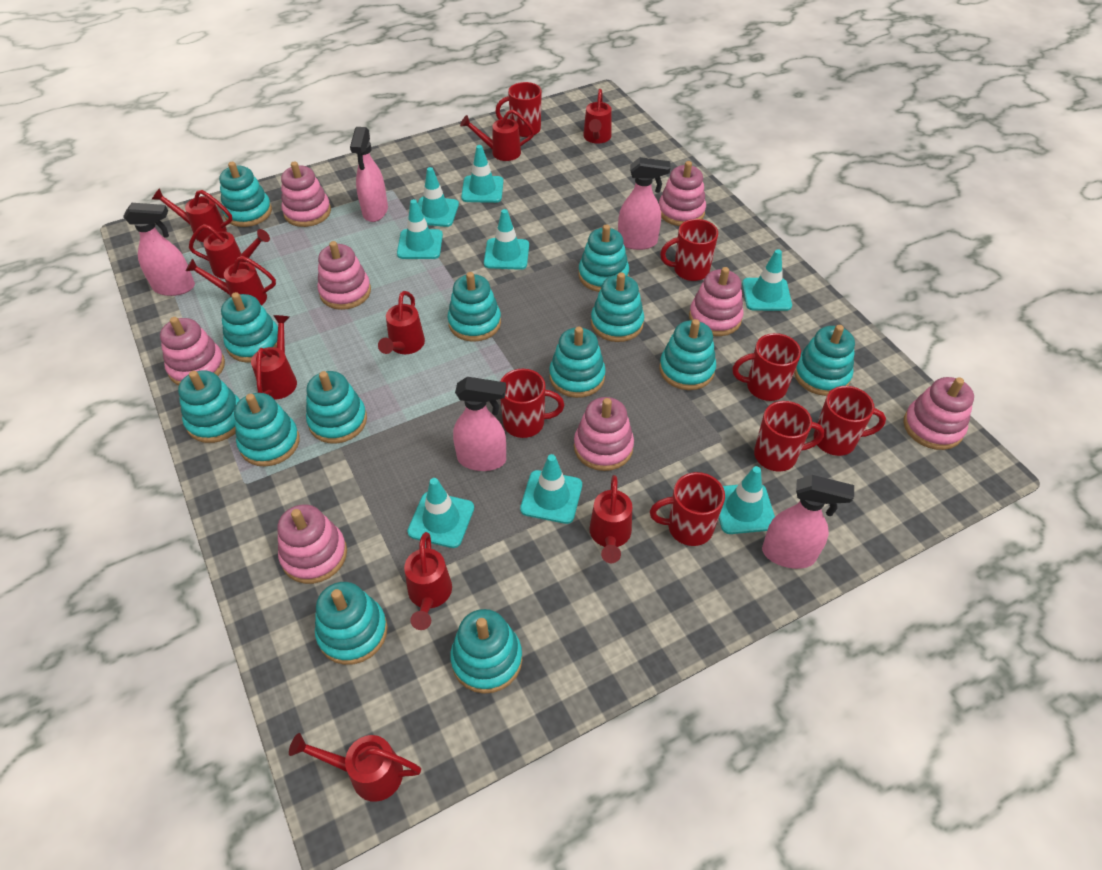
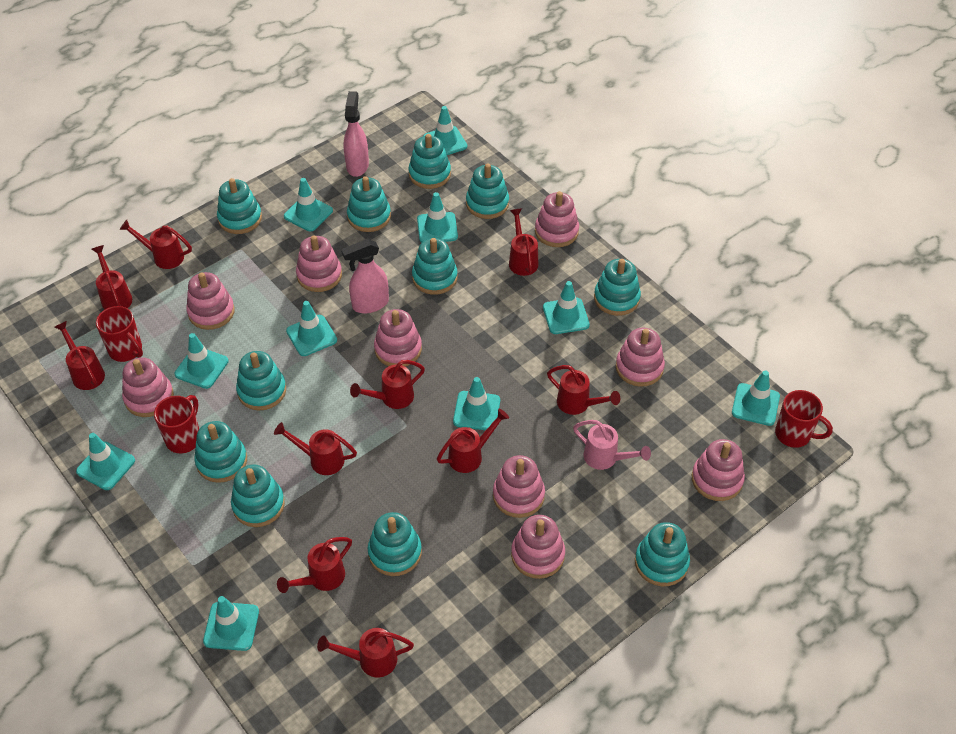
pink spray bottle: [123,203,195,296] [350,127,388,222] [453,377,506,471] [618,157,670,250] [762,475,854,569] = 5 -> [341,239,389,313] [343,91,369,177] = 2
pink stacking toy: [160,317,225,385] [277,504,347,584] [281,161,331,227] [317,241,371,310] [574,397,634,471] [659,161,706,226] [689,267,744,336] [904,377,974,450] = 8 -> [122,357,174,417] [186,272,235,330] [296,235,342,292] [374,309,422,366] [493,455,545,518] [511,515,565,579] [535,191,579,247] [616,328,665,387] [692,439,745,501] = 9
pink watering can: none = 0 -> [573,420,651,470] = 1
red mug: [495,82,542,137] [500,369,564,438] [650,472,725,546] [660,219,718,281] [733,333,801,401] [754,401,825,472] [814,386,886,456] = 7 -> [96,306,143,362] [154,395,199,453] [775,390,833,448] = 3
turquoise stacking toy: [178,370,240,443] [219,162,272,227] [221,292,278,363] [234,393,300,466] [306,371,367,444] [315,582,388,665] [448,272,501,342] [450,609,522,694] [549,327,606,398] [579,224,629,292] [591,272,644,342] [659,319,716,390] [794,325,855,396] = 13 -> [194,421,247,483] [217,178,262,234] [231,465,285,527] [236,351,286,410] [347,176,391,232] [368,512,422,576] [408,134,451,189] [412,238,457,295] [466,163,509,219] [594,259,641,316] [635,522,690,586] = 11
turquoise traffic cone: [397,199,443,259] [407,478,474,548] [418,167,459,227] [461,145,503,203] [484,209,529,270] [520,454,582,524] [719,466,775,534] [742,249,792,311] = 8 -> [76,433,135,490] [175,333,229,389] [203,596,259,651] [284,178,333,231] [286,301,337,356] [417,192,458,243] [423,106,467,155] [453,377,500,430] [543,281,590,334] [732,370,780,426] = 10

